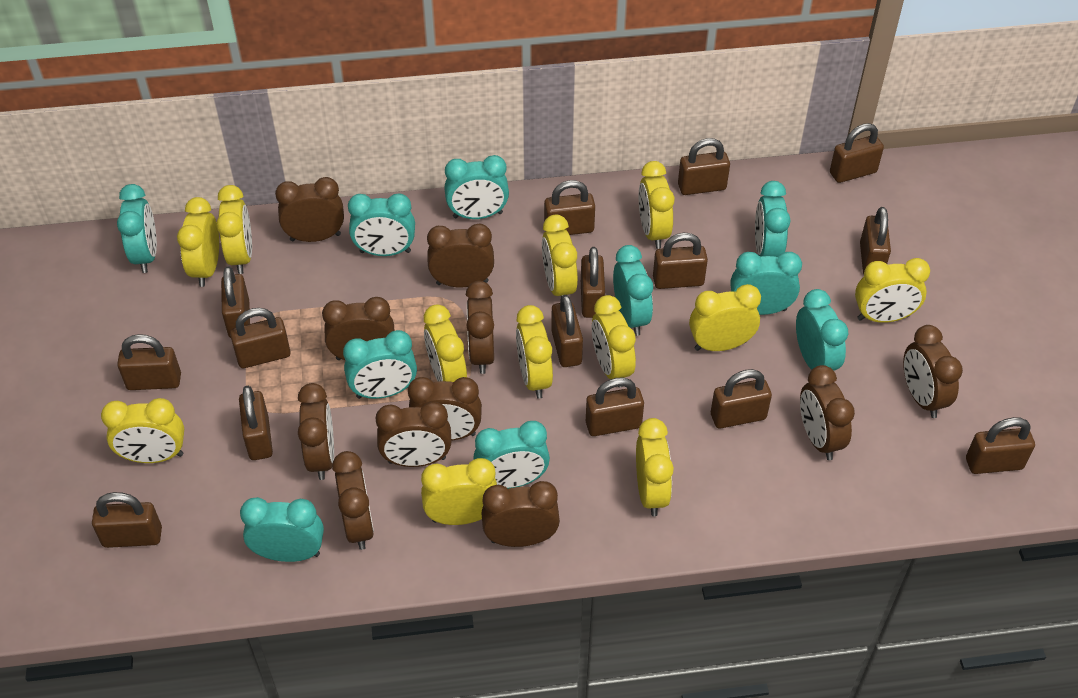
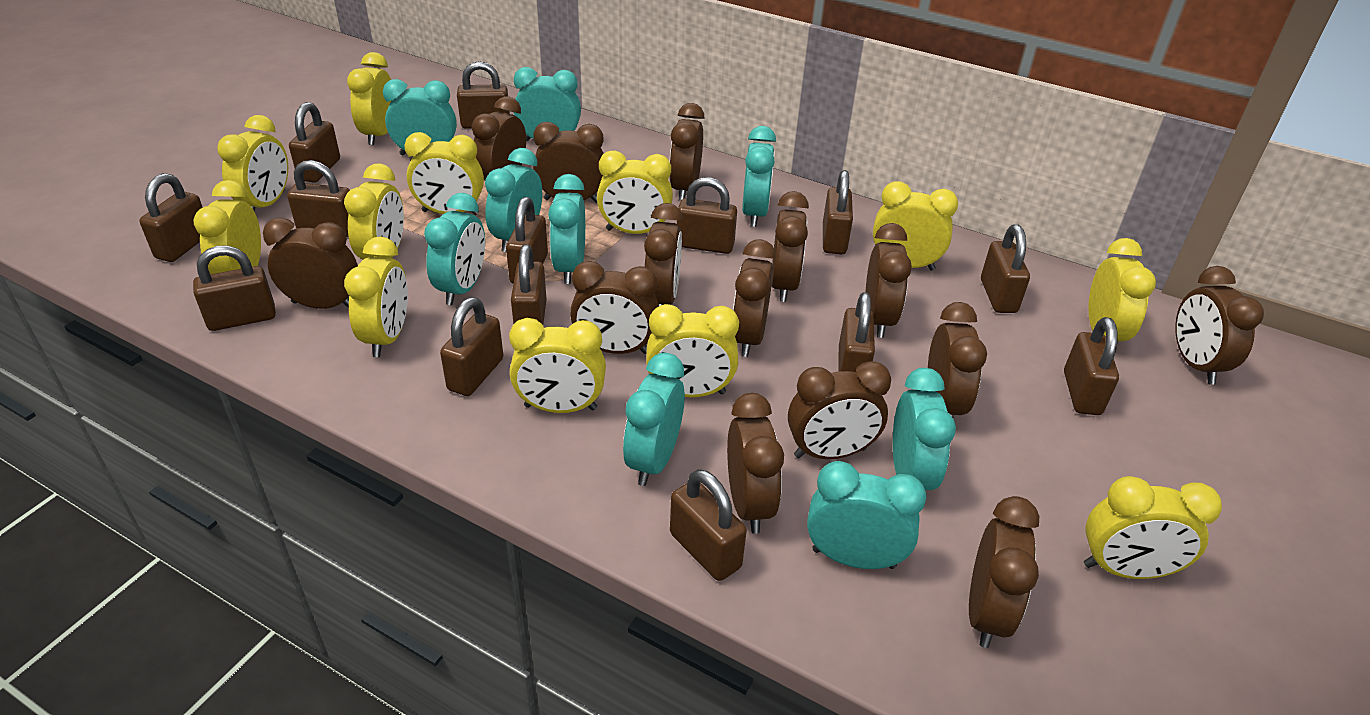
brown clock: [275,177,344,242] [298,383,334,480] [322,297,394,360] [332,451,374,550] [376,402,452,467] [408,377,482,441] [427,224,494,287] [466,281,494,374] [482,481,560,547] [800,365,855,460] [903,325,963,418] = 11 -> [263,218,358,309] [472,96,526,180] [533,122,604,203] [570,261,659,354] [644,203,683,306] [669,103,704,201] [727,393,784,534] [733,239,776,357] [772,191,809,302] [788,361,891,459] [866,223,912,338] [928,302,987,418] [969,496,1039,648] [1175,266,1264,385] = 14
brown padlock: [92,492,162,548] [117,334,181,390] [221,266,250,338] [230,308,291,368] [239,386,273,460] [544,180,595,235] [551,295,583,367] [581,247,605,318] [586,378,644,436] [653,233,708,289] [678,138,730,195] [711,369,772,429] [830,123,884,183] [860,207,891,274] [966,417,1035,474] = 15 -> [139,173,203,262] [193,246,276,331] [287,160,350,237] [289,102,340,183] [440,297,503,396] [457,61,510,129] [506,197,548,284] [511,244,547,325] [670,469,747,581] [677,177,737,254] [823,170,853,254] [838,292,875,372] [981,225,1030,313] [1064,317,1119,415] = 14
turquoise clock: [117,184,157,273] [240,497,324,562] [343,330,417,399] [348,193,415,256] [444,155,509,219] [473,421,550,489] [613,245,653,336] [730,252,802,315] [755,181,791,257] [796,289,848,371] = 10 -> [383,79,457,155] [424,193,485,305] [485,148,542,252] [514,67,581,141] [548,174,585,284] [623,353,685,486] [742,126,776,227] [807,461,927,569] [893,368,956,490] = 9

